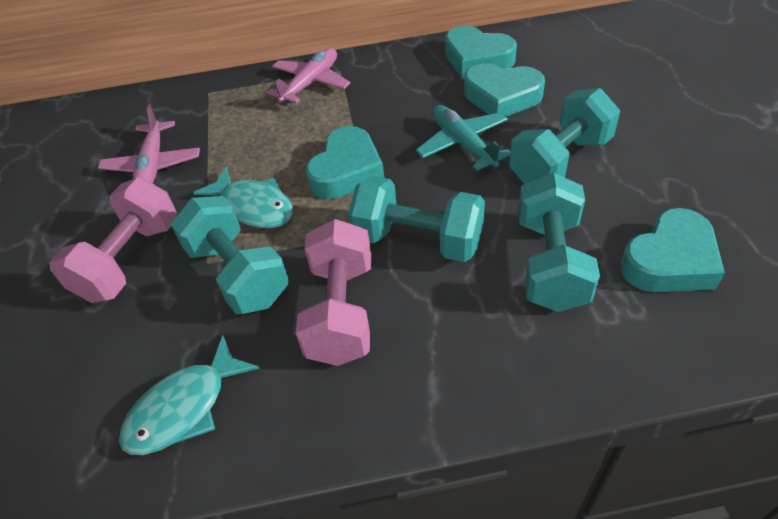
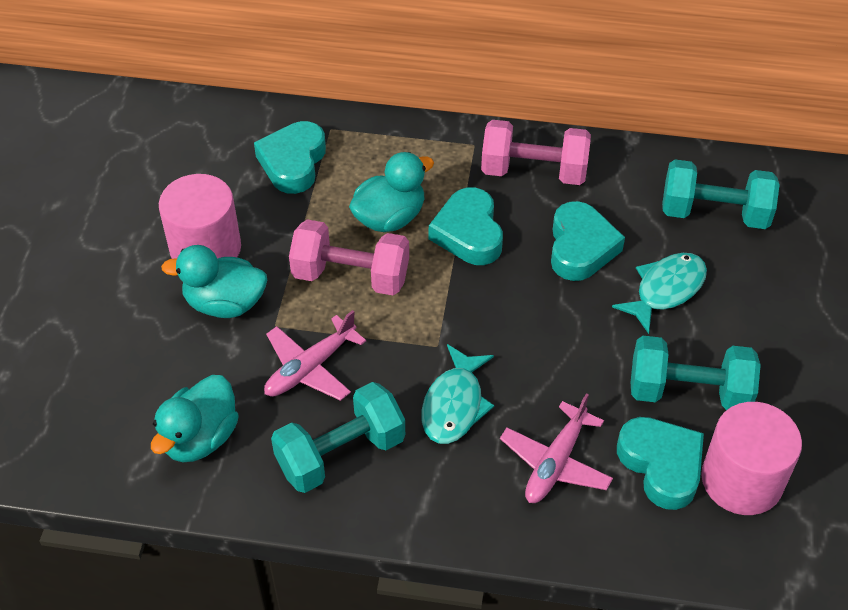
pink cylinder: none = 0 -> [159,174,241,259] [701,402,802,515] = 2
turquoise duck: none = 0 -> [151,375,239,462] [161,245,267,318] [349,152,434,232] = 3
turquoise dumbbell: [171,196,289,314] [348,176,485,262] [509,88,620,184] [518,173,600,312] = 4 -> [271,382,405,493] [631,336,761,410] [662,159,780,229] = 3
turquoise plane: [416,105,510,171] = 1 -> none = 0

